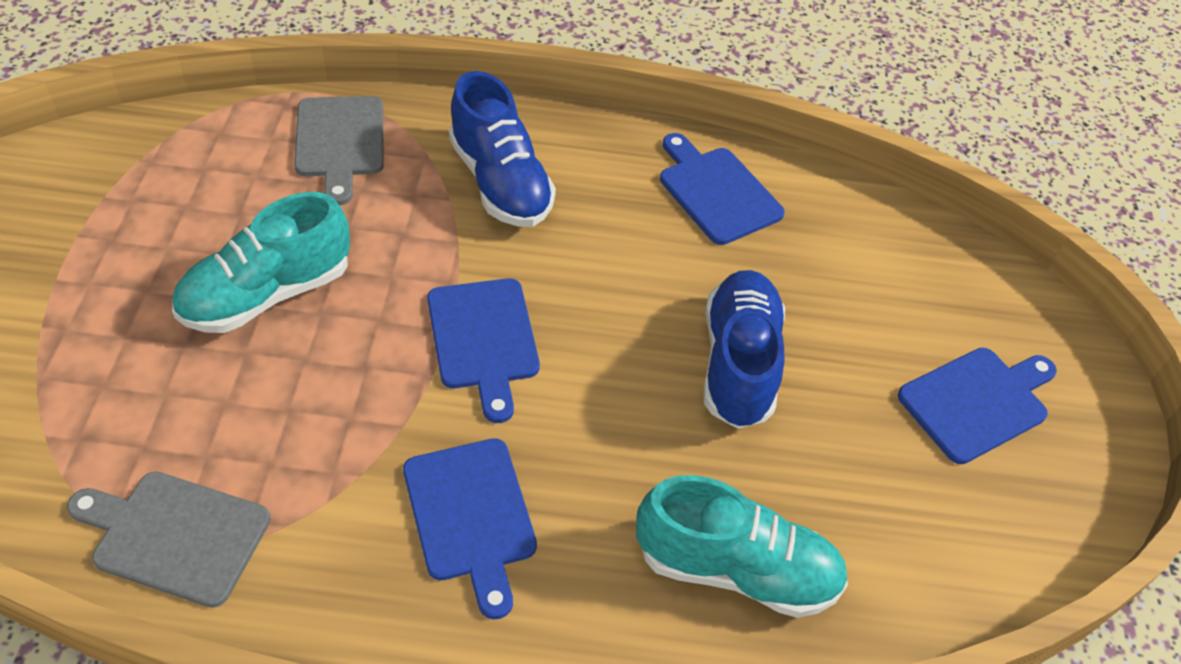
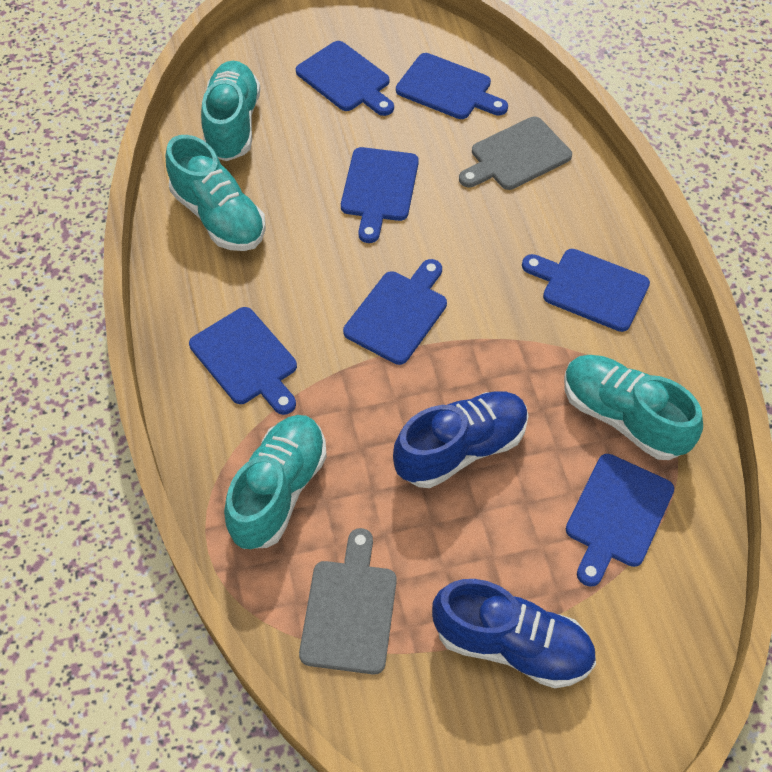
blue cutting board: [403,438,537,619] [427,278,540,423] [660,133,785,245] [898,348,1057,464] = 4 -> [189,307,297,415] [296,41,394,116] [341,147,419,243] [343,259,447,365] [396,53,508,119] [522,249,650,332] [566,454,674,587] = 7
turquoise shoe: [172,192,350,333] [636,475,848,618] = 2 -> [166,135,266,251] [201,61,261,161] [224,415,327,549] [564,355,703,460] = 4

